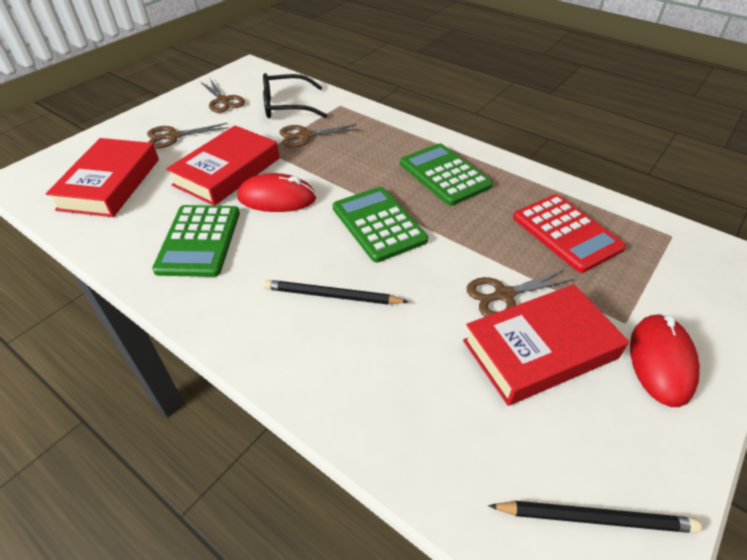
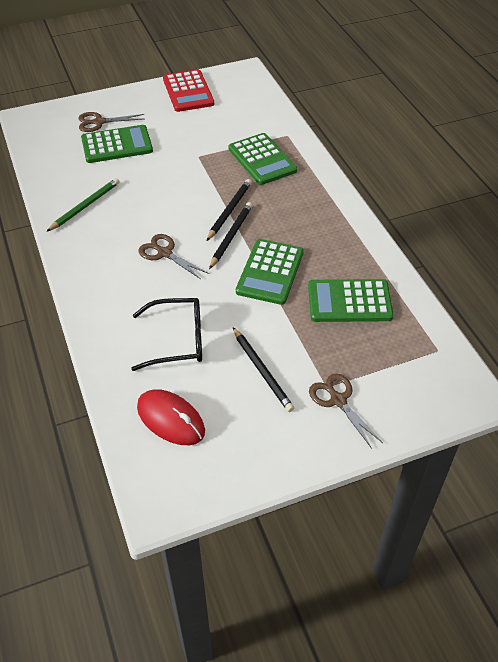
black pencil: [264,280,409,305] [488,501,702,533] = 2 -> [207,179,252,241] [209,202,253,269] [233,327,294,412] = 3
brown scissors: [147,123,229,148] [201,79,245,113] [279,124,360,148] [467,270,574,317] = 4 -> [78,112,144,132] [138,234,209,279] [309,373,383,449] = 3
green calculator: [152,205,240,277] [333,187,428,263] [400,143,493,206] = 3 -> [81,125,153,163] [229,133,297,185] [236,239,304,305] [308,279,394,322] = 4
green pencil: none = 0 -> [46,178,120,232] = 1
red book: [46,138,159,217] [166,125,279,206] [463,284,629,406] = 3 -> none = 0
red mouse: [237,173,316,212] [630,314,700,407] = 2 -> [137,389,205,445] = 1

